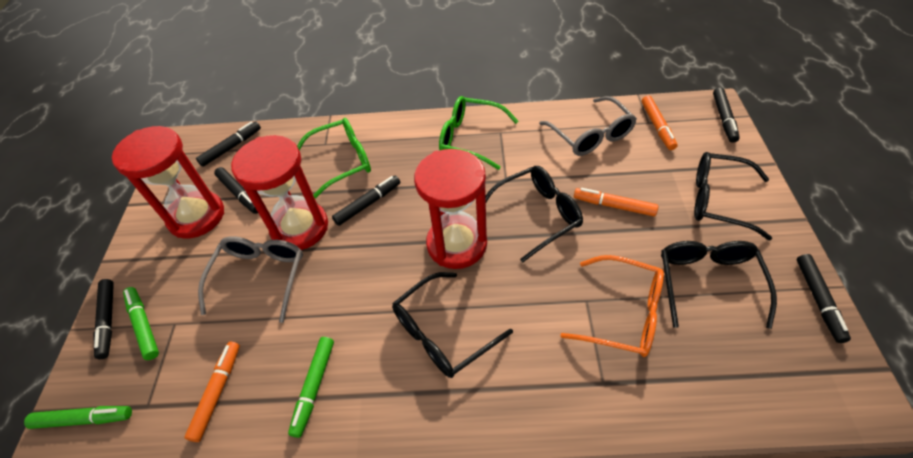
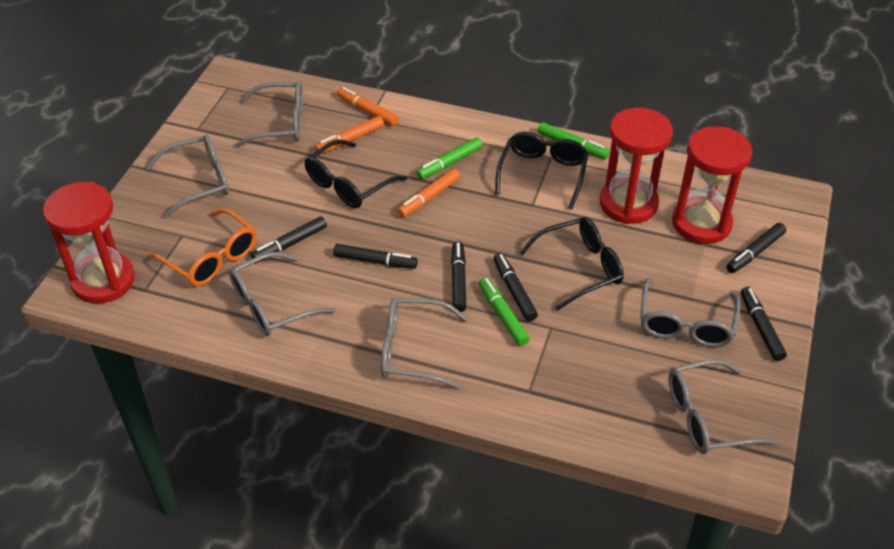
black glasses: [392,272,513,378] [486,166,583,262] [661,241,777,329] [694,152,772,240] = 4 -> [304,139,407,208] [495,132,589,209] [519,217,624,311] = 3
green glasses: [297,118,371,199] [439,96,518,170] = 2 -> none = 0
grey glasses: [198,236,303,323] [539,96,637,156] = 2 -> [146,135,229,218] [229,252,336,336] [234,81,303,148] [381,298,468,389] [640,278,741,347] [668,359,778,454] = 6

